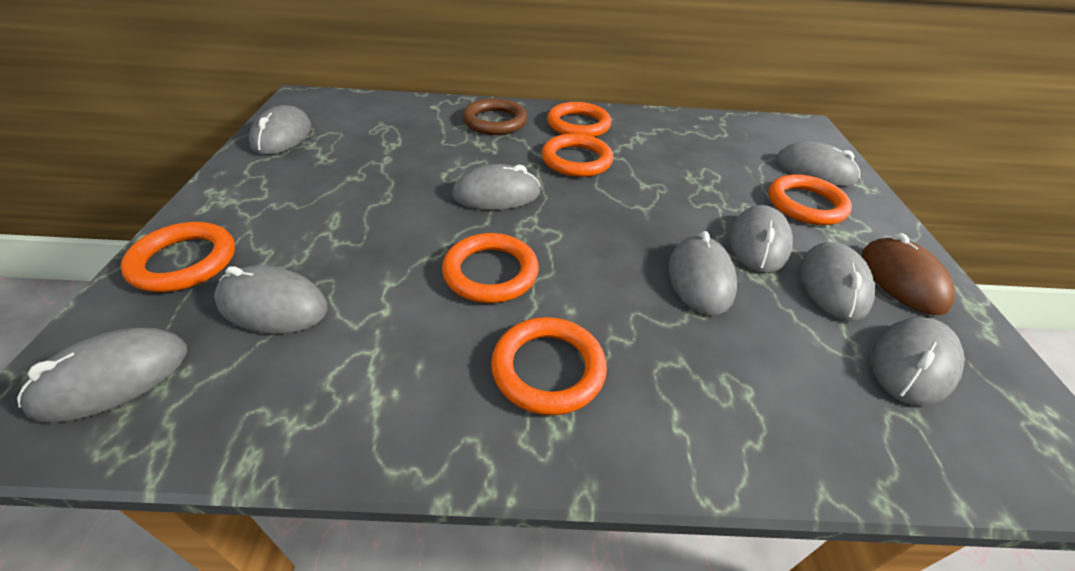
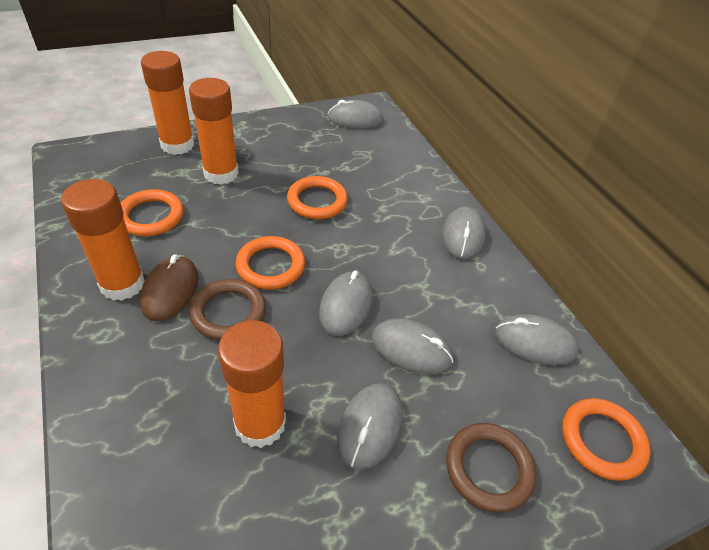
brown ring: [462,98,528,135] = 1 -> [189,279,266,340] [446,423,536,513] = 2
grey mouse: [17,328,187,422] [214,265,328,334] [249,105,311,155] [452,164,541,210] [668,231,737,315] [729,205,793,273] [776,141,860,186] [800,242,875,321] [871,317,965,406] = 9 -> [319,271,373,336] [327,100,384,129] [337,383,403,470] [372,318,453,374] [442,207,486,259] [495,314,579,365] = 6
orange glue stick: none = 0 -> [61,179,145,301] [141,51,194,155] [189,78,239,185] [218,320,286,448] = 4
orange ring: [121,222,235,292] [442,233,539,303] [491,317,607,415] [542,134,613,177] [547,102,611,137] [768,174,852,225] = 6 -> [121,189,184,236] [235,236,305,289] [287,176,348,219] [562,398,651,481] = 4

